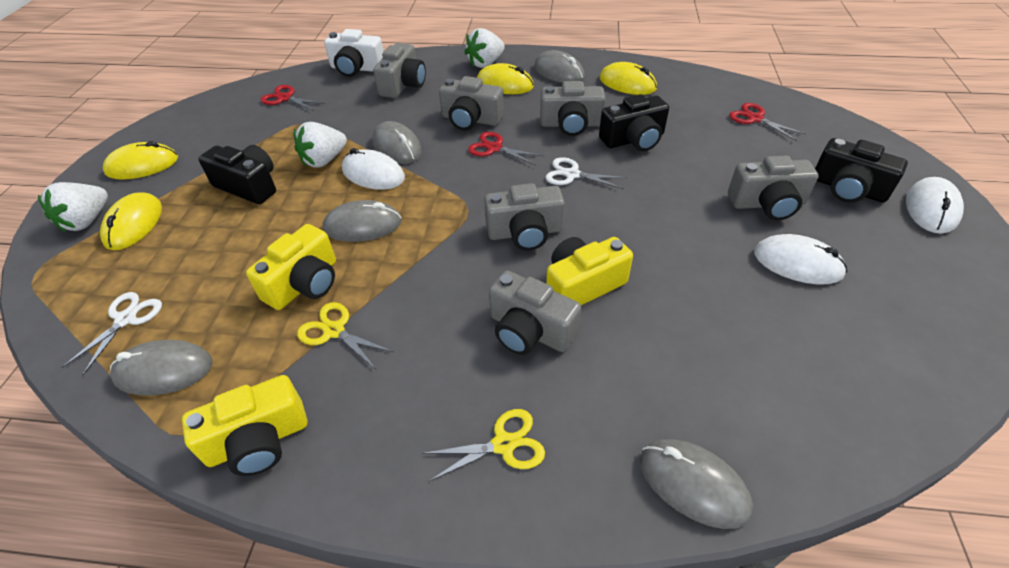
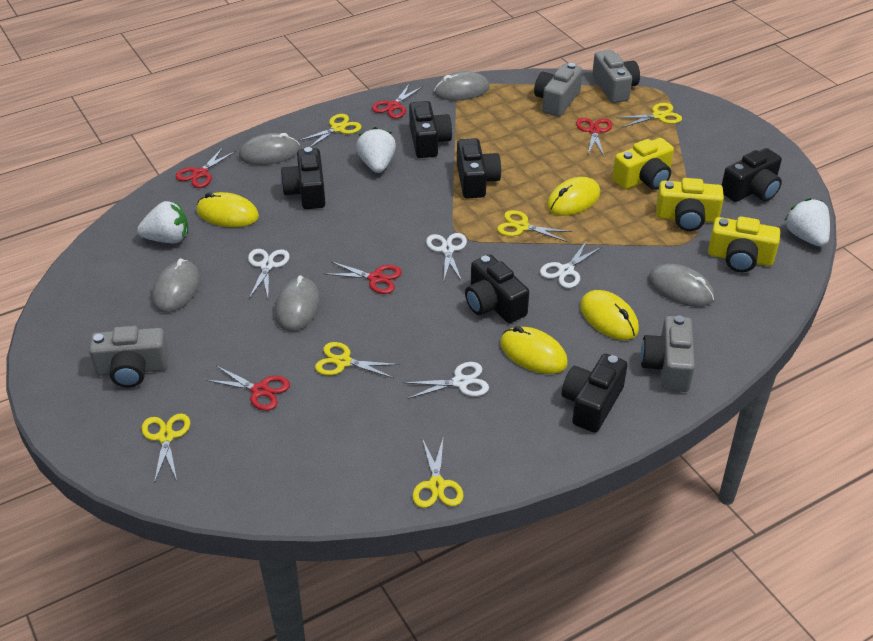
black camera: [198,145,276,204] [599,94,669,151] [815,138,908,203] = 3 -> [281,147,326,209] [409,101,452,158] [457,138,501,198] [465,254,529,323] [562,354,628,433] [721,148,782,202] = 6
grey camera: [373,43,426,98] [439,76,504,130] [484,183,565,251] [489,270,582,355] [540,81,606,136] [728,155,819,220] = 6 -> [89,326,169,388] [534,63,583,117] [592,50,640,103] [641,315,695,392] = 4
red scissors: [260,85,325,111] [468,132,544,165] [729,103,806,141] = 3 -> [176,147,236,188] [205,366,290,411] [325,261,402,294] [372,83,422,119] [576,118,612,156] = 5
white camera: [324,29,384,77] = 1 -> none = 0
white mouse: [342,148,405,190] [754,234,847,284] [906,177,964,234] = 3 -> none = 0
white scissors: [62,292,162,375] [545,157,628,189] = 2 -> [248,249,290,299] [403,362,489,399] [426,233,467,283] [540,242,602,288] = 4
yellow scissors: [297,302,394,369] [422,409,545,482] = 2 -> [142,413,190,483] [298,114,362,147] [315,342,400,378] [413,436,464,508] [497,210,572,242] [616,103,682,127] = 6

